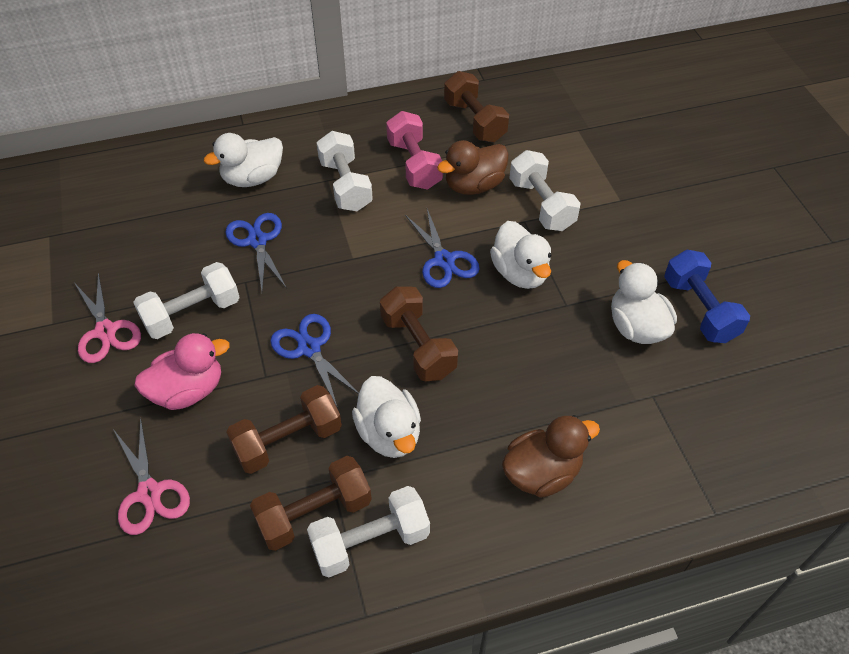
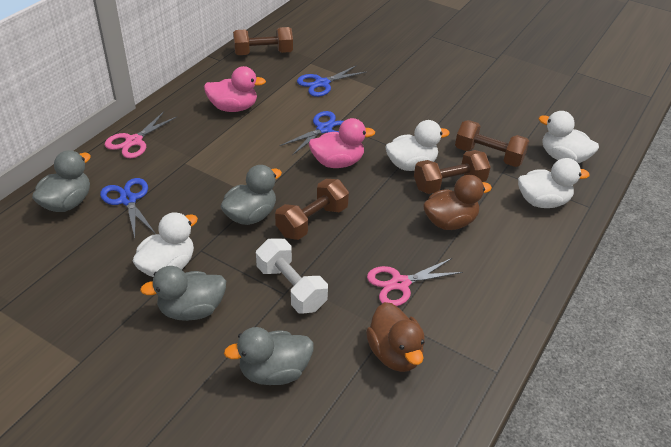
blue dumbbell: [664,249,750,343] = 1 -> none = 0
grey duck: none = 0 -> [32,150,91,212] [140,266,226,321] [220,165,282,225] [224,327,314,385] = 4
pink duck: [134,333,230,410] = 1 -> [204,66,266,112] [309,118,375,168] = 2
pink dumbbell: [386,111,443,190] = 1 -> none = 0
white dumbbell: [133,262,240,339] [307,486,430,577] [316,131,373,211] [509,150,581,231] = 4 -> [256,239,328,314] = 1

